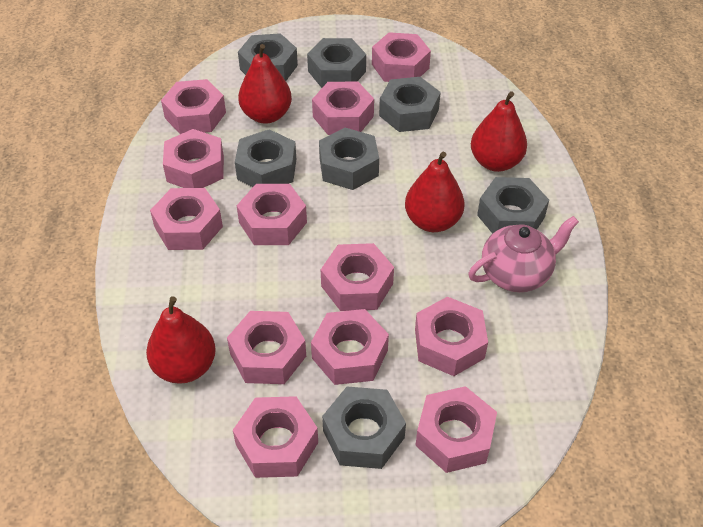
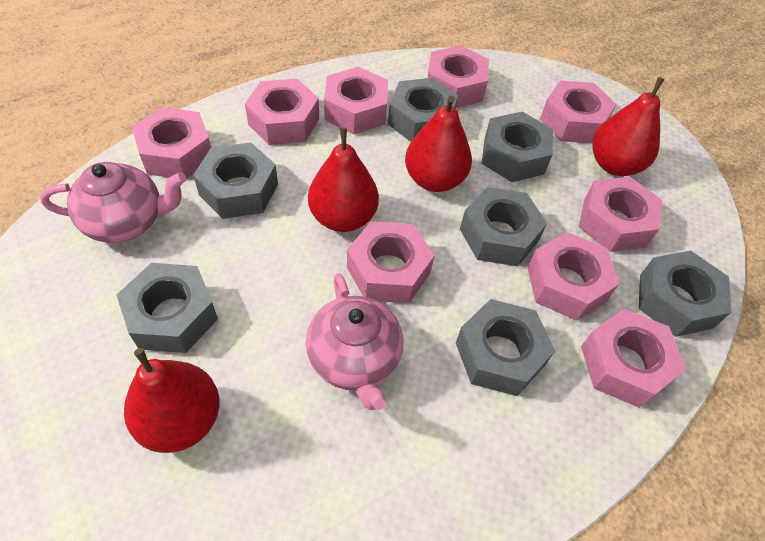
pink nut: [150,188,223,250] [161,79,226,134] [163,129,224,188] [227,311,306,384] [233,396,318,478] [236,184,307,245] [311,309,389,385] [312,82,374,135] [321,243,394,311] [372,32,431,82] [415,296,488,376] [415,386,497,473] = 12 -> [132,107,211,179] [245,79,319,145] [324,67,388,134] [347,221,435,303] [427,45,489,108] [527,232,619,320] [540,80,616,143] [579,177,662,252] [581,309,686,408] = 9
pink teapot: [468,216,579,292] = 1 -> [40,162,186,243] [306,273,403,410] = 2

